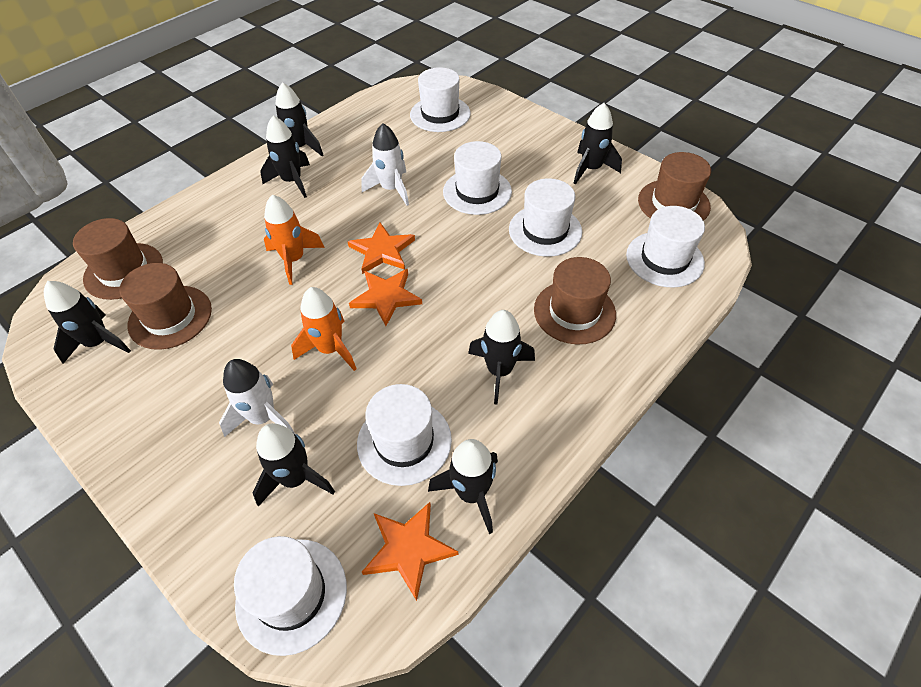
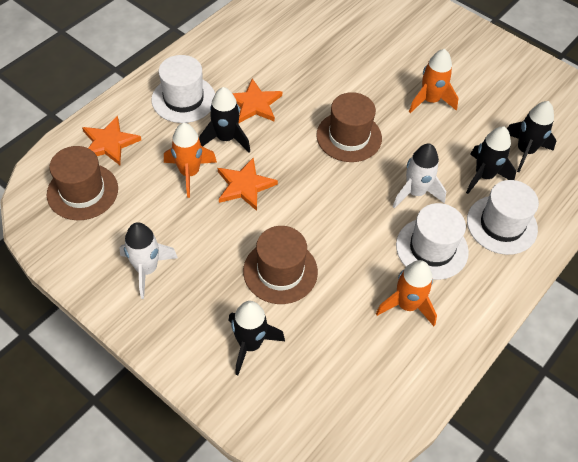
black rocket: [44,281,131,364] [253,423,335,507] [260,116,310,198] [275,82,323,156] [428,439,498,534] [468,310,535,405] [573,103,622,185] = 7 -> [199,87,250,152] [228,301,285,375] [466,127,516,194] [507,101,556,172] = 4
brown hat: [73,218,163,300] [120,263,212,350] [534,257,616,344] [638,152,711,221] = 4 -> [47,146,118,220] [243,226,318,304] [316,92,382,162] = 3
orange rocket: [264,195,325,285] [291,287,357,371] = 2 -> [164,123,217,198] [376,260,437,326] [409,49,459,113] = 3
white hat: [234,536,347,656] [357,384,452,486] [410,67,471,132] [443,141,512,215] [509,178,582,257] [626,206,705,287] = 6 -> [151,55,215,123] [396,203,469,280] [467,180,539,255] = 3

